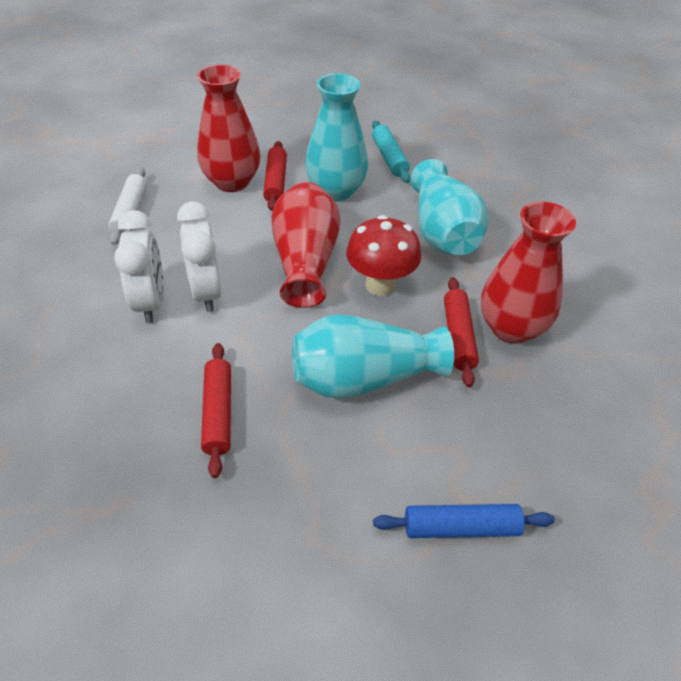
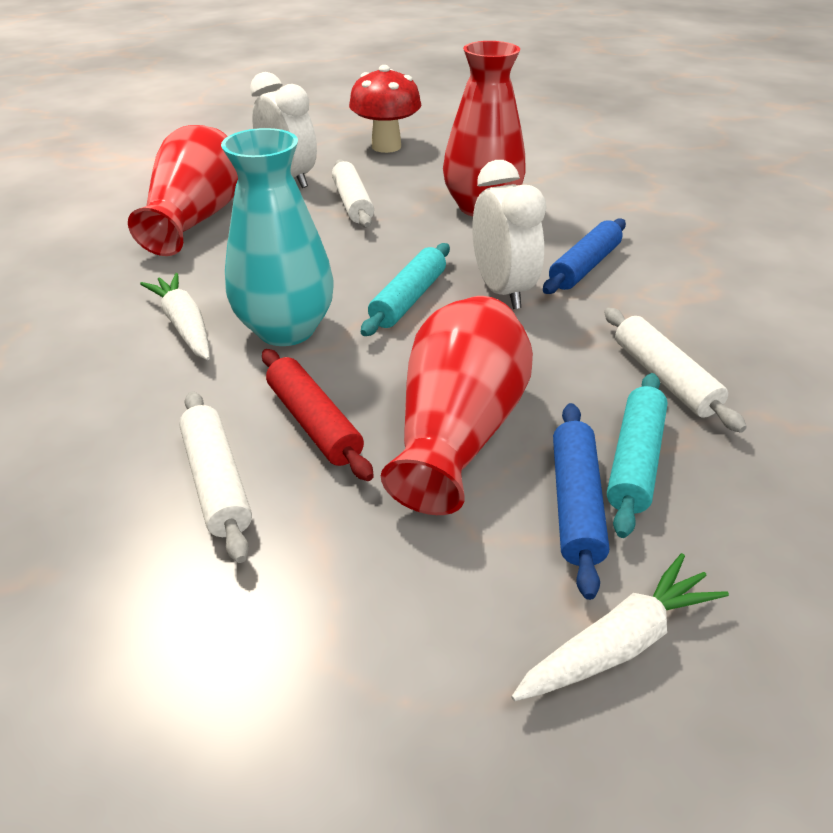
blue rolling pin: [373,504,555,538] = 1 -> [543,218,626,294] [553,403,609,600] = 2
red rolling pin: [201,343,231,478] [263,141,287,211] [444,277,479,387] = 3 -> [262,349,374,481] = 1
turquoise rolling pin: [372,121,410,183] = 1 -> [361,243,450,336] [607,373,668,538] = 2
turquoise vase: [292,314,454,399] [305,73,368,202] [410,159,489,255] = 3 -> [221,128,334,346] = 1
white carrot: none = 0 -> [140,273,210,360] [511,553,729,701] = 2
white rolling pin: [109,168,147,245] = 1 -> [179,391,252,563] [332,159,374,228] [604,308,747,433] = 3

